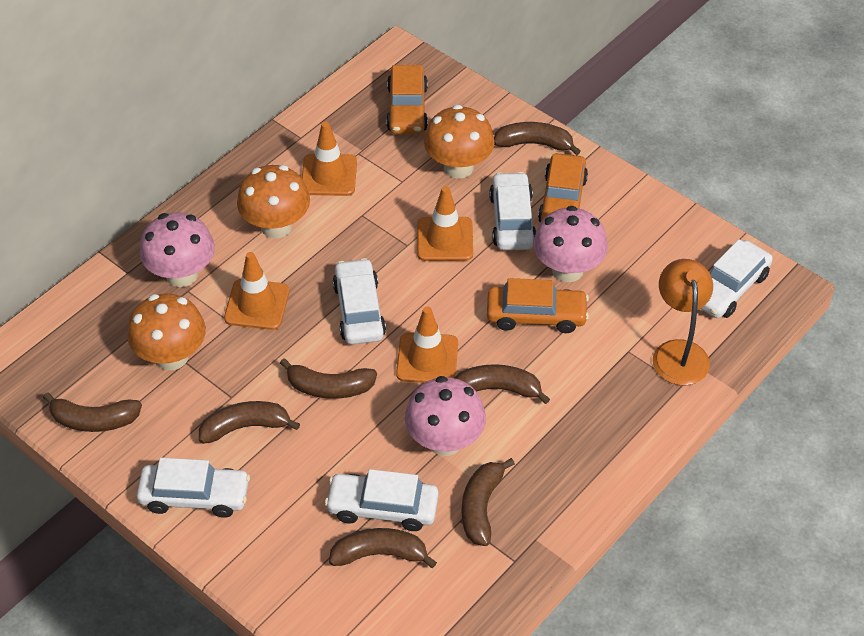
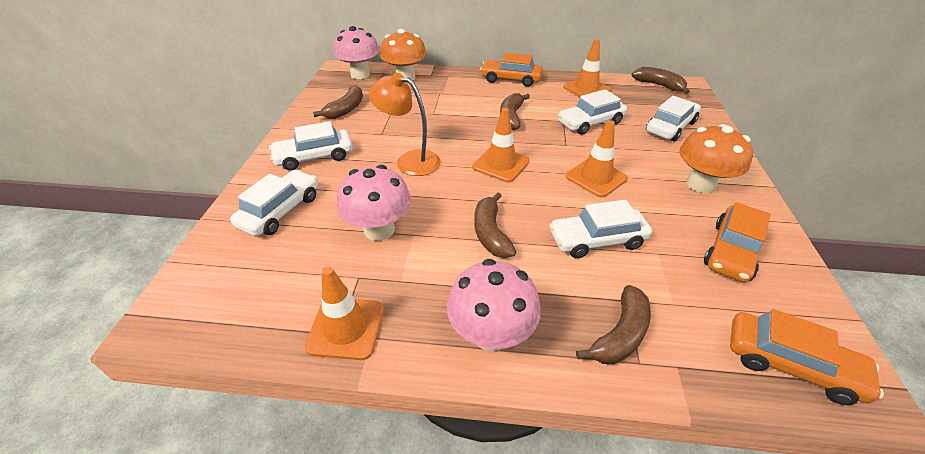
brown banana: [43,392,142,432] [199,401,300,444] [280,358,377,399] [329,528,437,568] [455,364,550,404] [462,458,515,546] [494,122,581,155] = 7 -> [313,85,363,119] [474,192,516,258] [500,93,530,130] [576,285,651,364] [632,67,690,94] = 5
orange mushroom: [127,293,206,370] [237,165,310,238] [424,105,495,178] = 3 -> [380,29,426,81] [679,124,753,193] = 2

